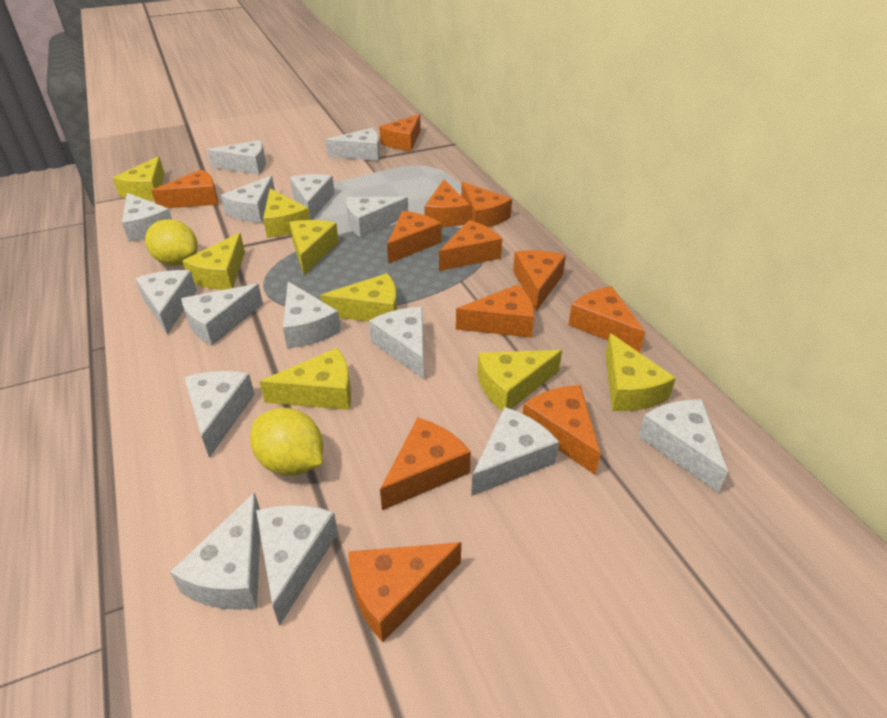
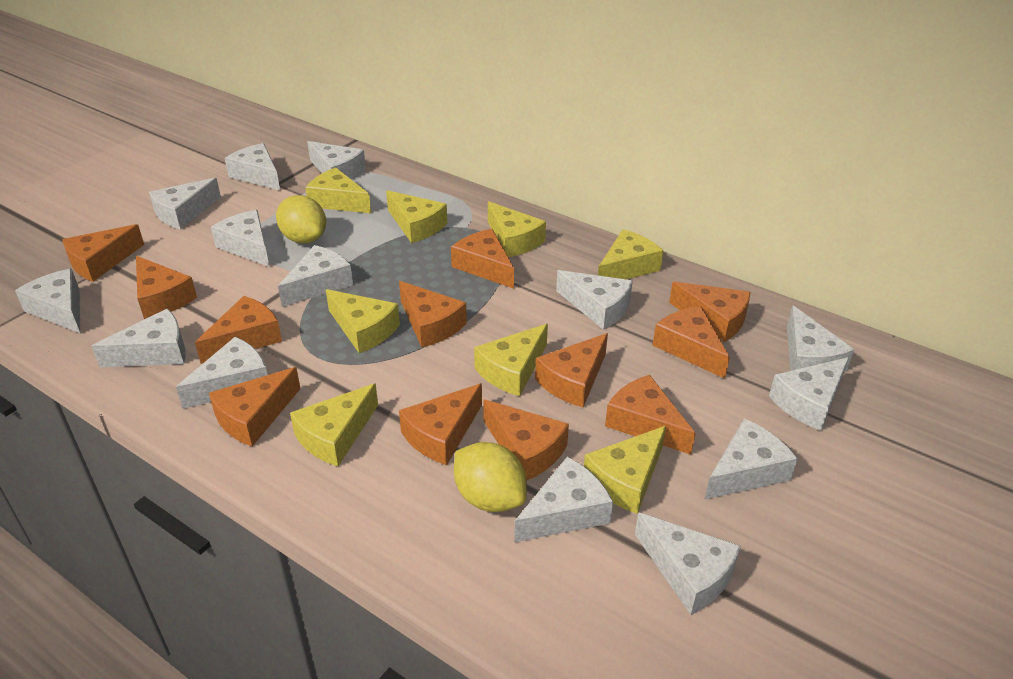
white cheese: [122,193,172,242] [135,270,197,335] [170,492,260,610] [181,284,263,345] [184,371,255,458] [207,140,266,174] [221,175,275,223] [256,505,338,626] [283,282,341,348] [290,174,335,220] [326,128,380,161] [346,197,408,237] [369,307,424,379] [471,407,559,496] [638,399,728,493] = 15 -> [15,269,81,334] [91,309,186,367] [149,178,221,230] [176,337,268,409] [211,210,270,267] [225,143,280,190] [278,245,353,307] [307,141,366,179] [514,457,613,542] [556,270,633,330] [635,513,741,615] [704,419,798,500] [769,357,849,431] [787,305,854,372] = 14

